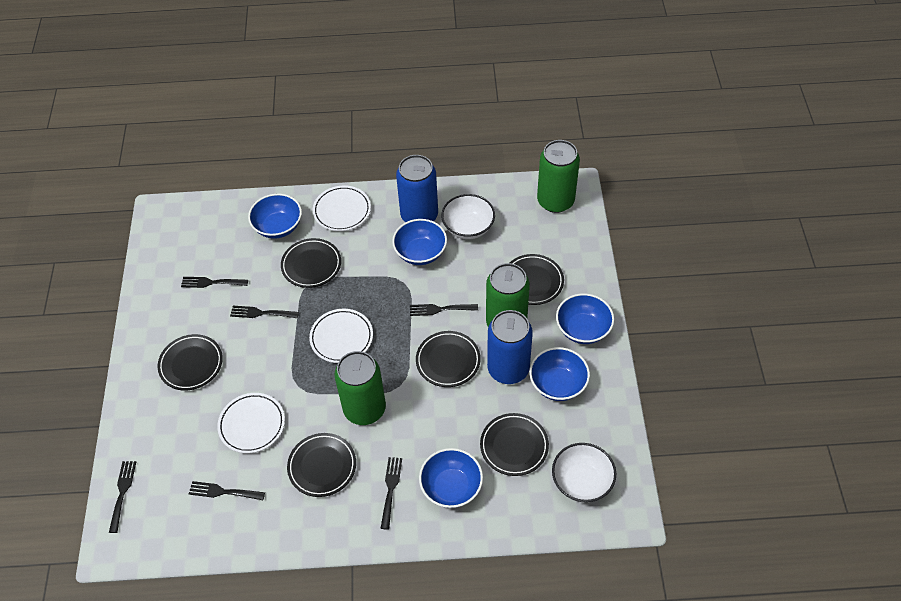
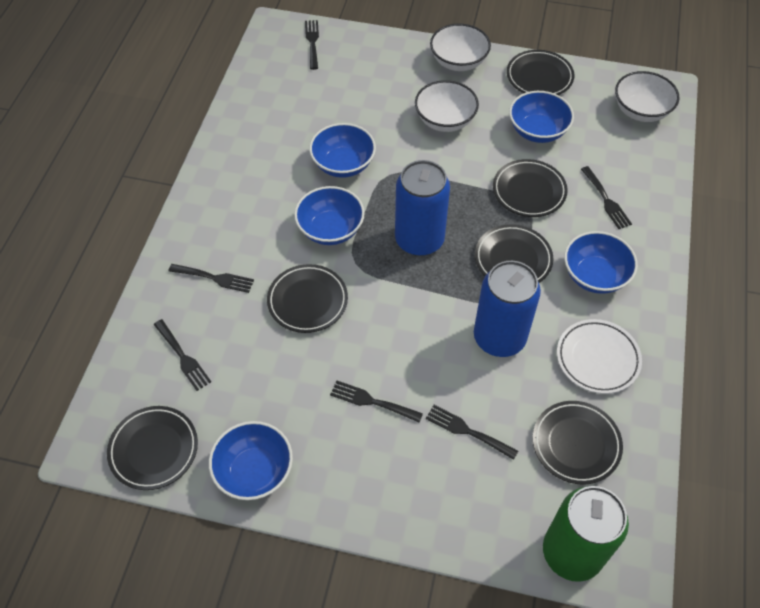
green can: [334,351,386,425] [486,263,530,327] [537,140,580,213] = 3 -> [543,486,629,582] = 1
white bowl: [441,194,495,239] [552,443,616,502] = 2 -> [415,80,479,132] [430,23,491,71] [615,71,680,122] = 3
white plate: [217,393,285,454] [309,309,373,363] [313,186,371,231] = 3 -> [557,319,642,394] = 1

